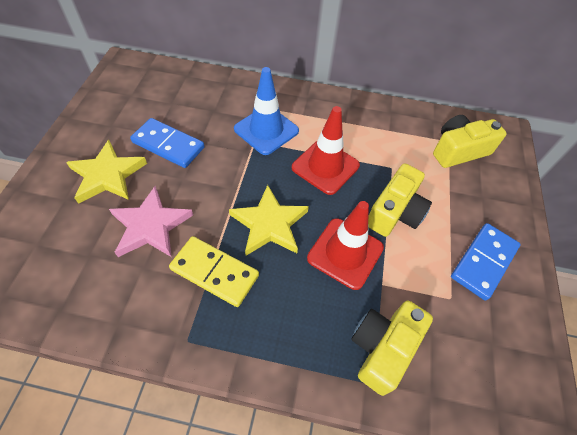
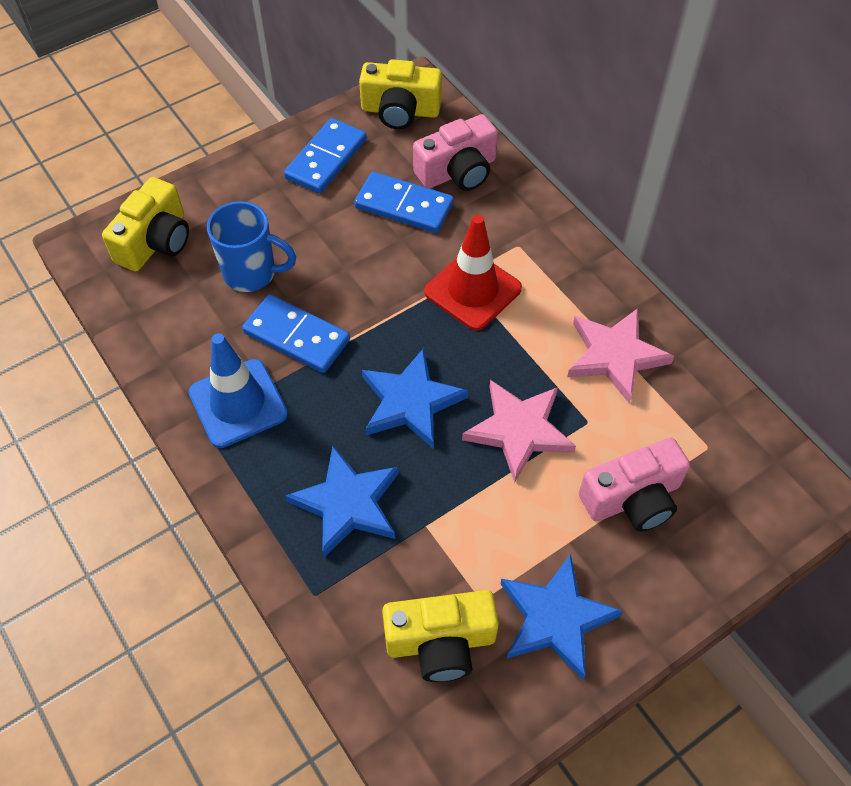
blue domino: [130,118,204,168] [451,223,521,301] = 2 -> [242,294,350,373] [284,118,367,194] [354,172,454,233] = 3
blue mug: none = 0 -> [207,201,296,292] = 1
blue star: none = 0 -> [285,445,399,557] [362,348,468,449] [501,554,623,680] = 3
pink camera: none = 0 -> [413,114,498,191] [579,438,690,532] = 2
pink star: [109,186,193,257] = 1 -> [462,380,576,483] [567,308,674,403] = 2
red traffic cone: [292,106,360,195] [307,201,384,290] = 2 -> [424,215,522,331] = 1
yellow domino: [169,236,259,307] = 1 -> none = 0
yellow star: [66,140,147,204] [229,185,309,256] = 2 -> none = 0

